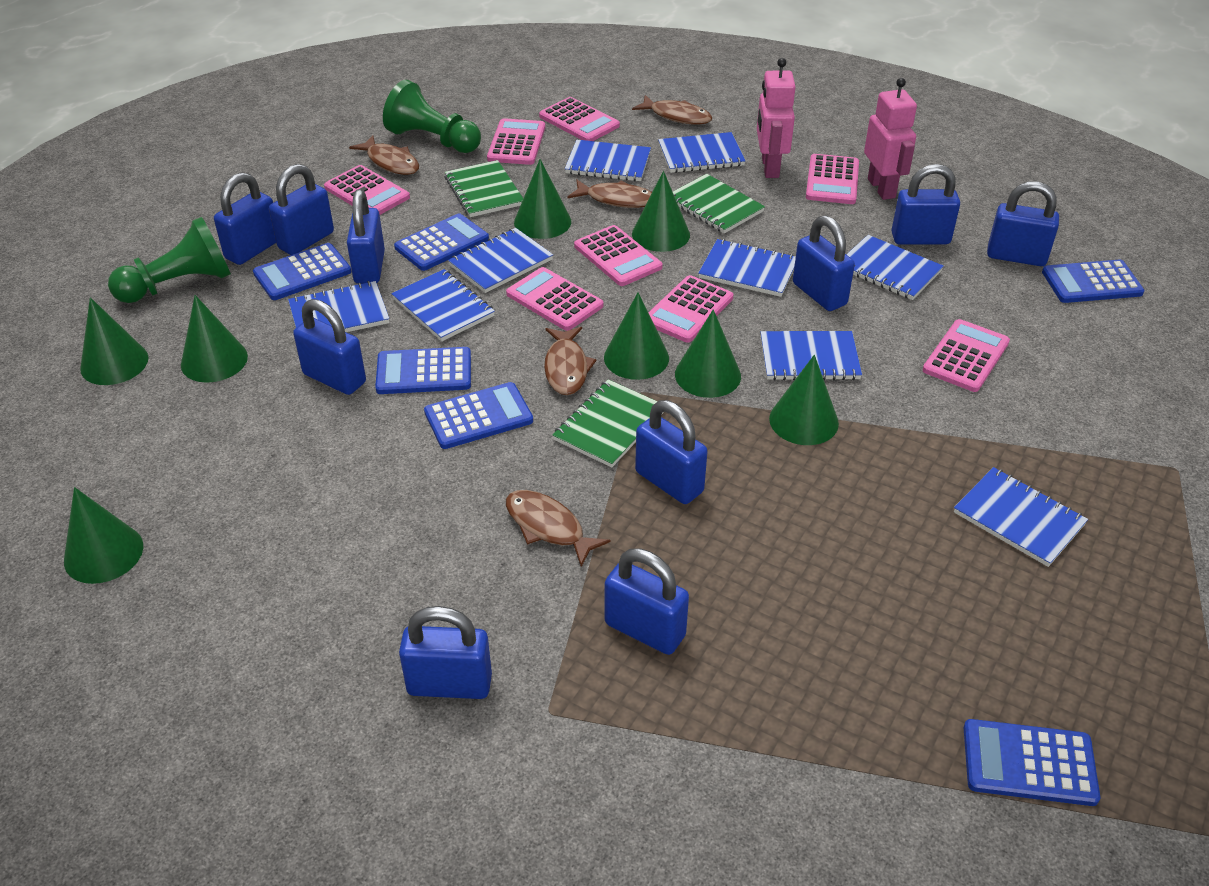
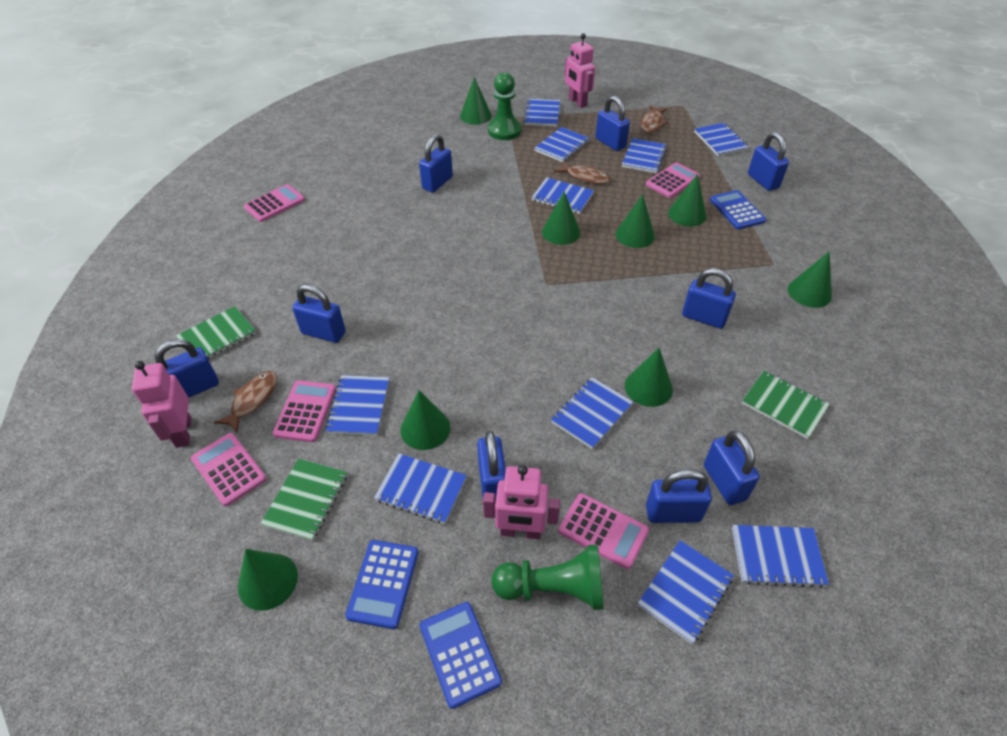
blue calculator: [253,243,352,300] [375,347,471,394] [394,213,489,271] [424,382,533,449] [964,719,1100,806] [1042,260,1144,303] = 6 -> [345,540,419,629] [420,602,502,709] [710,190,766,230] = 3
blue notebook: [288,281,389,332] [392,269,495,341] [448,228,553,293] [565,140,651,181] [658,132,746,173] [698,239,796,297] [761,331,862,380] [846,235,944,300] [954,467,1088,567] = 9 -> [325,375,389,436] [374,453,467,524] [523,99,560,127] [531,177,594,214] [535,127,590,162] [551,377,633,449] [622,138,667,173] [638,540,734,644] [694,123,749,156] [732,525,829,588] = 10
blue padlock: [214,172,276,265] [269,164,334,255] [293,299,366,395] [347,189,385,284] [399,606,492,699] [605,548,689,655] [635,400,708,504] [793,215,855,311] [891,164,960,245] [987,181,1059,266] = 10 -> [154,339,219,398] [292,284,346,343] [419,134,453,192] [477,431,506,502] [595,96,630,151] [646,469,712,523] [682,268,736,329] [704,430,760,505] [748,132,789,191] = 9
brown fish: [349,136,419,175] [506,490,610,567] [544,327,596,395] [568,179,652,208] [632,95,712,124] = 5 -> [214,371,278,433] [554,162,610,184] [641,105,668,133] = 3
pink calculator: [324,165,410,215] [487,118,545,165] [506,267,604,331] [539,97,620,141] [574,225,663,286] [648,275,733,343] [806,154,859,204] [923,319,1010,392] = 8 -> [191,433,267,506] [244,184,305,222] [273,380,336,442] [558,493,649,569] [646,162,700,198] = 5
pink robot: [757,58,796,178] [864,78,917,200] = 2 -> [132,361,191,448] [483,465,560,539] [565,33,595,108] = 3

